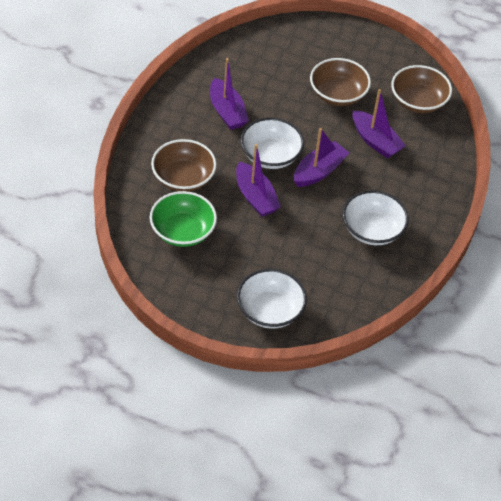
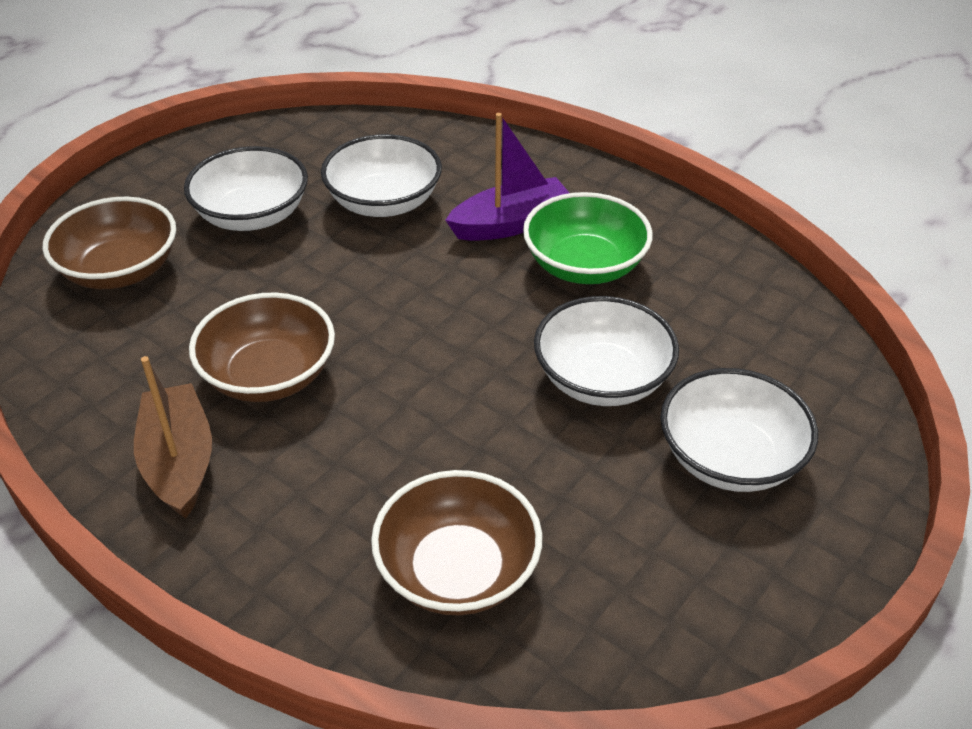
brown boat: none = 0 -> [134,356,212,519] = 1
purple boat: [210,58,249,130] [236,144,281,217] [294,128,349,187] [353,89,406,159] = 4 -> [445,113,569,241] = 1
white bowl: [237,269,307,329] [240,118,304,169] [343,190,409,245] = 3 -> [184,146,308,231] [321,134,442,217] [534,296,679,406] [660,368,818,492] = 4

